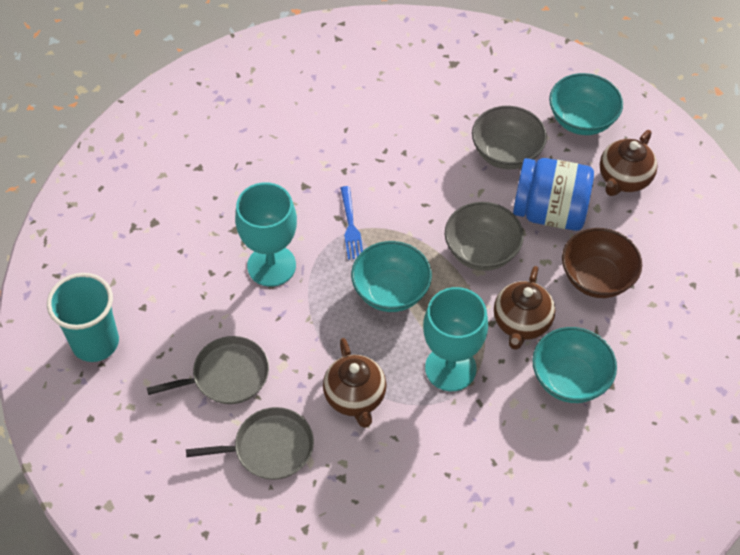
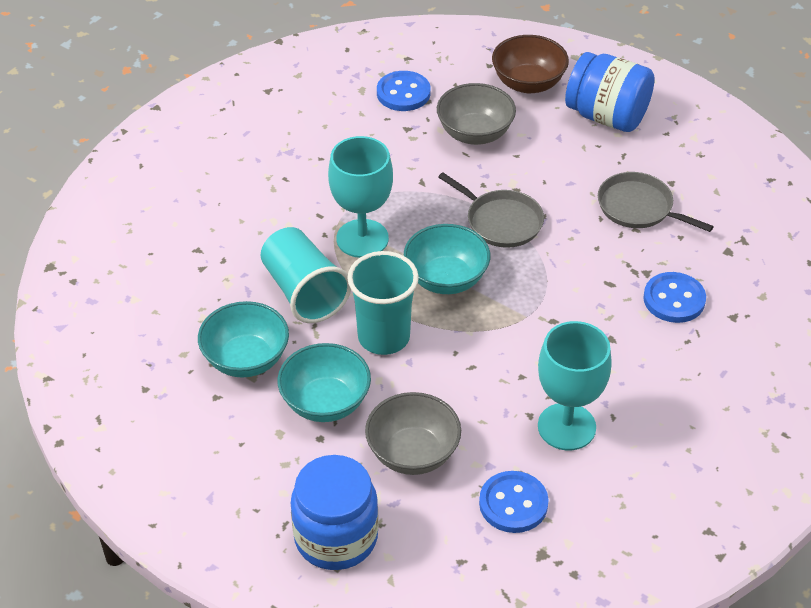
blue button: none = 0 -> [377,71,431,111] [479,471,549,533] [643,272,706,323] = 3
blue fork: [341,186,363,260] = 1 -> none = 0
blue jar: [513,158,594,231] = 1 -> [291,455,379,570] [565,52,655,132] = 2
brown teapot: [323,338,387,428] [494,266,555,350] [600,130,658,196] = 3 -> none = 0
turquoise cup: [47,273,119,362] = 1 -> [261,227,351,323] [347,251,419,355] = 2

